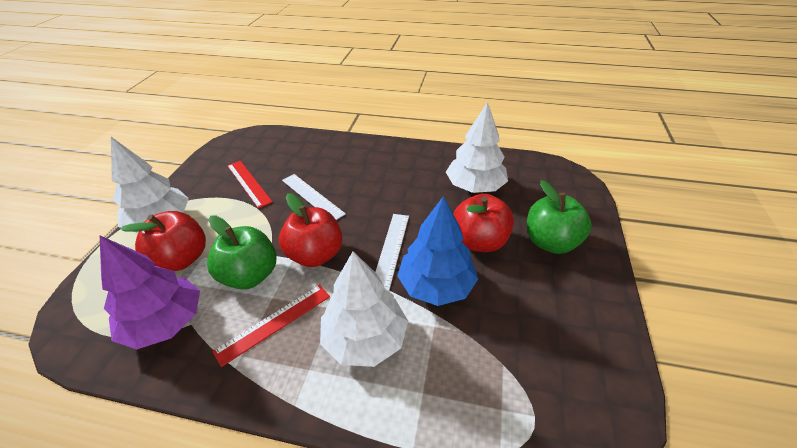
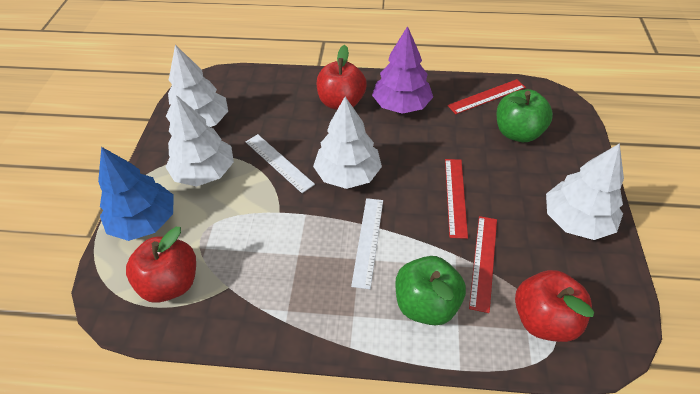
red ruler: [212,285,330,367] [227,161,273,209] = 2 -> [445,159,468,239] [447,79,526,114] [469,216,497,313] = 3
white tree: [111,137,189,233] [320,251,408,367] [446,102,508,193] = 3 -> [166,45,228,127] [166,95,234,187] [313,97,382,189] [546,143,624,240] = 4

